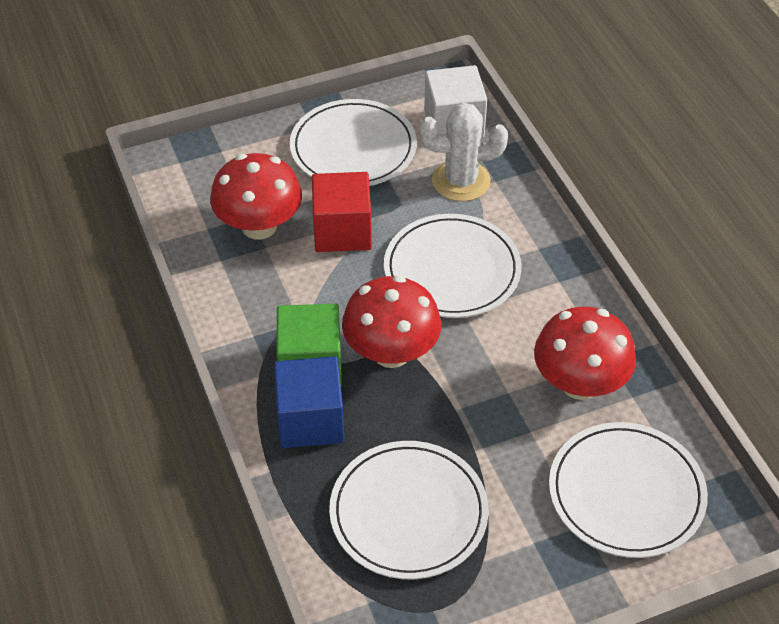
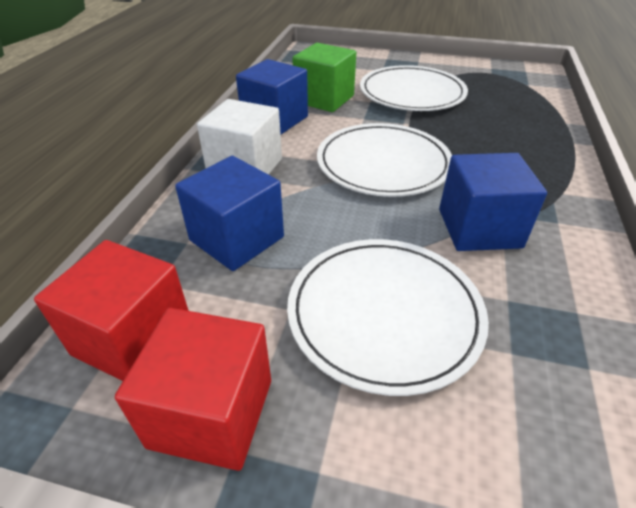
blue cube: [274,356,344,448] = 1 -> [175,156,284,271] [236,59,308,134] [439,153,547,251] = 3
red cube: [312,172,372,252] = 1 -> [34,240,189,381] [115,308,271,471] = 2
red mushroom: [210,153,302,239] [342,275,441,368] [534,307,636,400] = 3 -> none = 0
white cactus: [420,103,508,201] = 1 -> none = 0
white plate: [290,99,417,186] [329,441,489,579] [384,214,522,318] [549,422,708,558] = 4 -> [287,239,489,396] [317,123,452,197] [360,65,468,111] = 3

